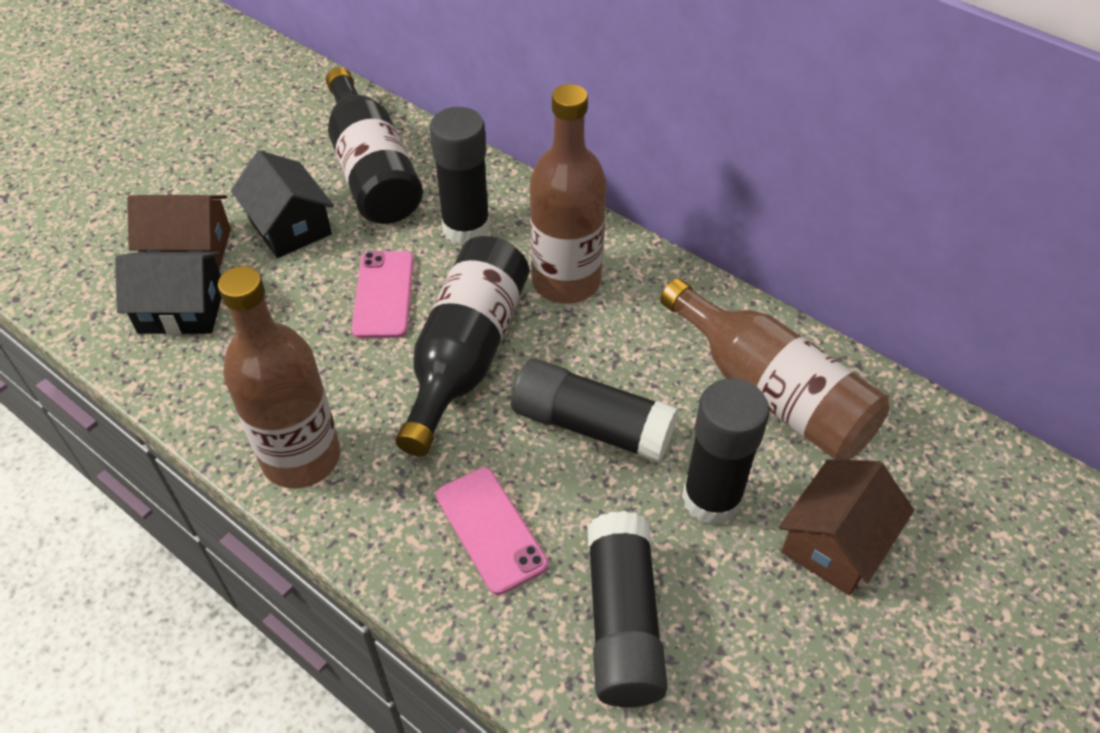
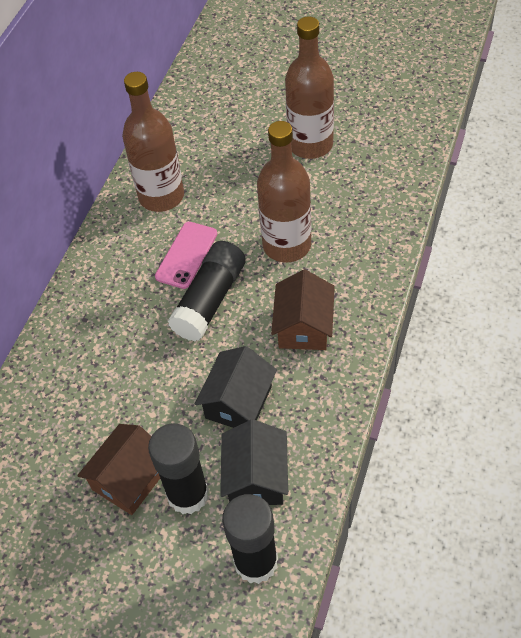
black bottle: [326,67,423,224] [395,236,529,456] = 2 -> none = 0
black glue stick: [430,107,490,246] [511,358,678,463] [587,511,668,707] [682,378,770,525] = 4 -> [148,423,209,514] [168,241,246,341] [222,494,278,584] = 3
pink phone: [352,251,414,338] [436,467,548,595] = 2 -> [155,222,217,289] = 1

